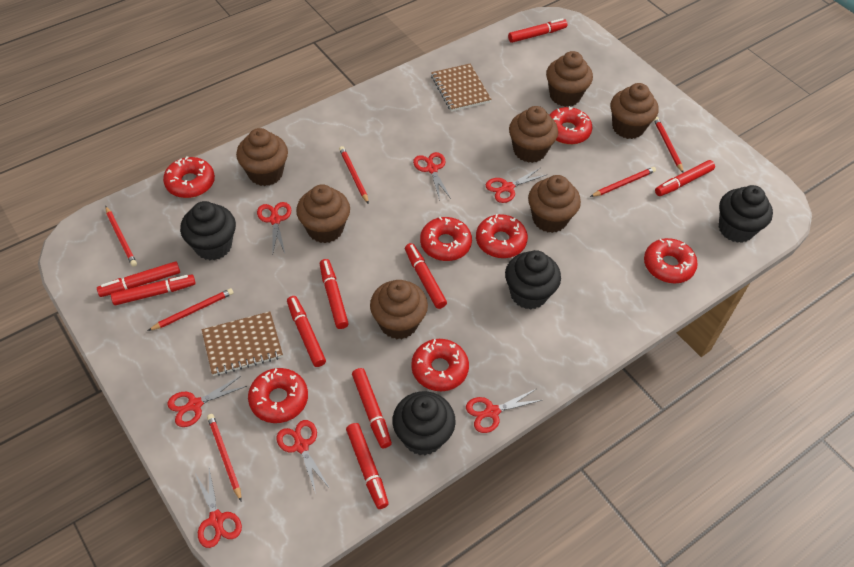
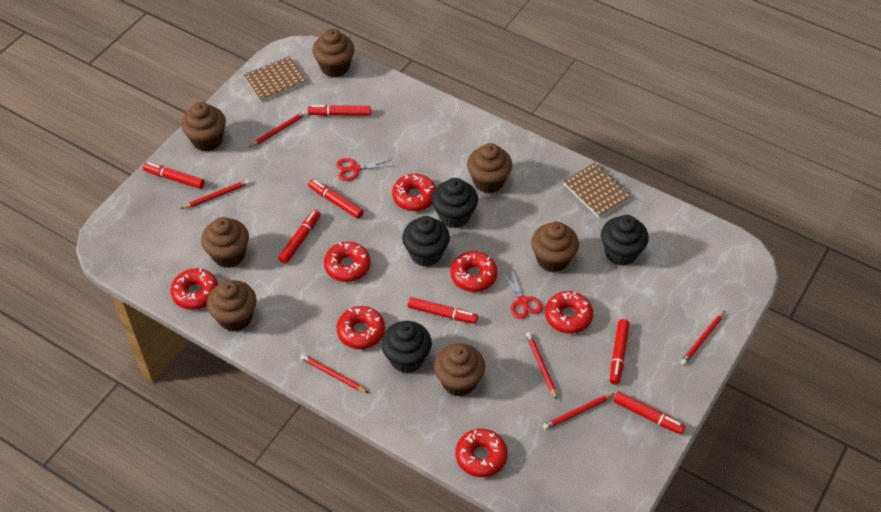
red marker: [97,261,180,297] [111,274,196,305] [287,296,326,367] [320,259,349,329] [346,423,389,509] [352,368,392,448] [405,243,447,309] [508,18,567,43] [655,160,715,196] = 9 -> [143,162,205,189] [278,210,321,264] [308,105,371,116] [308,179,364,219] [408,297,478,324] [610,319,629,384] [613,391,686,434] = 7
red scissors: [167,376,247,427] [195,469,242,548] [257,202,291,256] [277,420,330,494] [413,152,451,201] [466,389,542,433] [486,168,548,203] = 7 -> [336,158,393,181] [501,267,543,319] = 2

